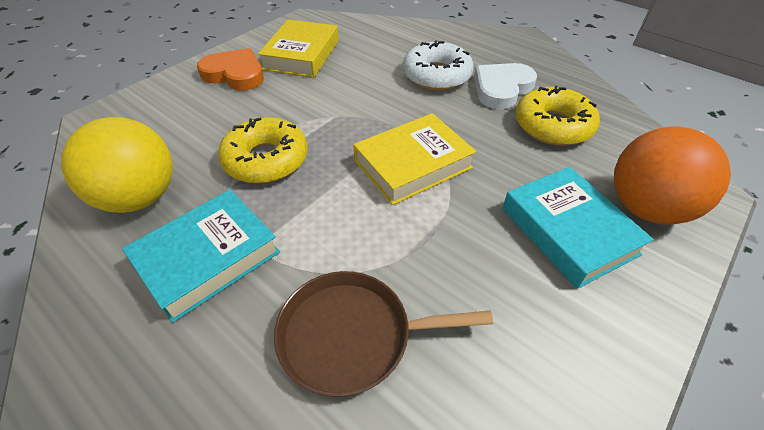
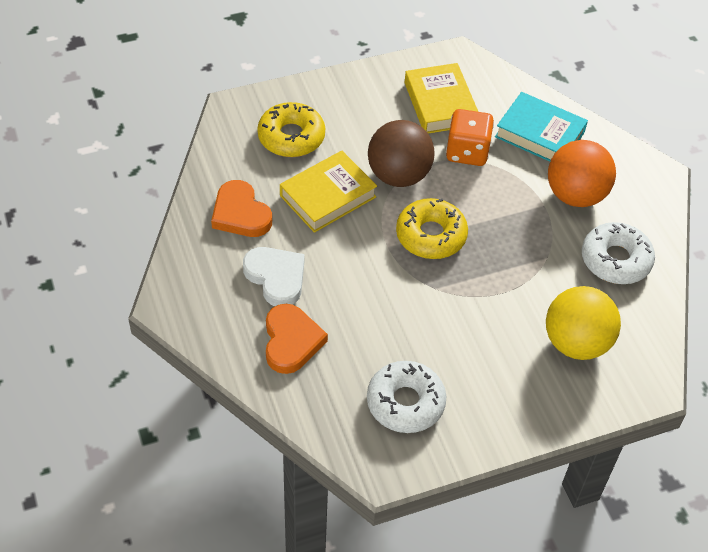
brown ball: none = 0 -> [368,120,435,187] = 1
brown pan: [274,271,493,397] = 1 -> none = 0
orange dice: none = 0 -> [446,109,494,166] = 1
orange heart: [197,48,264,91] = 1 -> [211,180,272,237] [266,304,328,374] = 2
turquoise book: [122,190,280,323] [503,167,654,289] = 2 -> [495,92,588,162] = 1
white donut: [403,40,474,91] = 1 -> [367,361,447,433] [582,222,655,284] = 2

